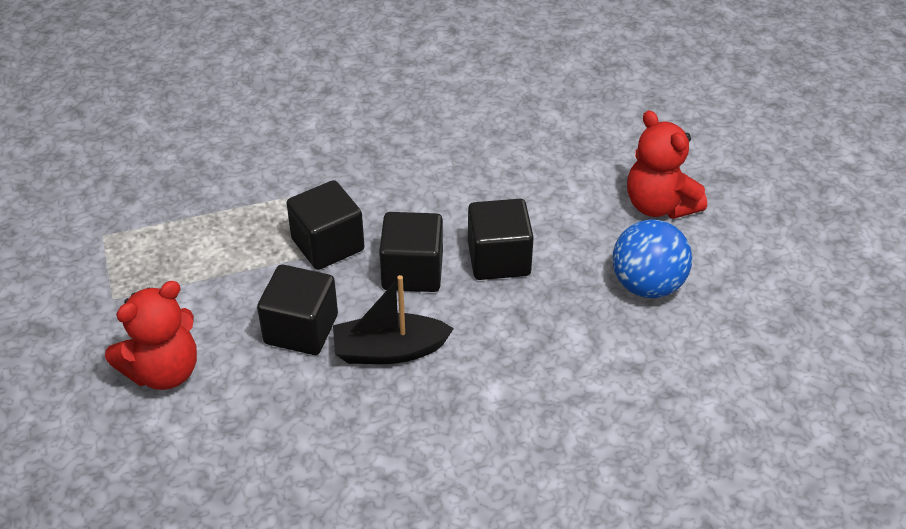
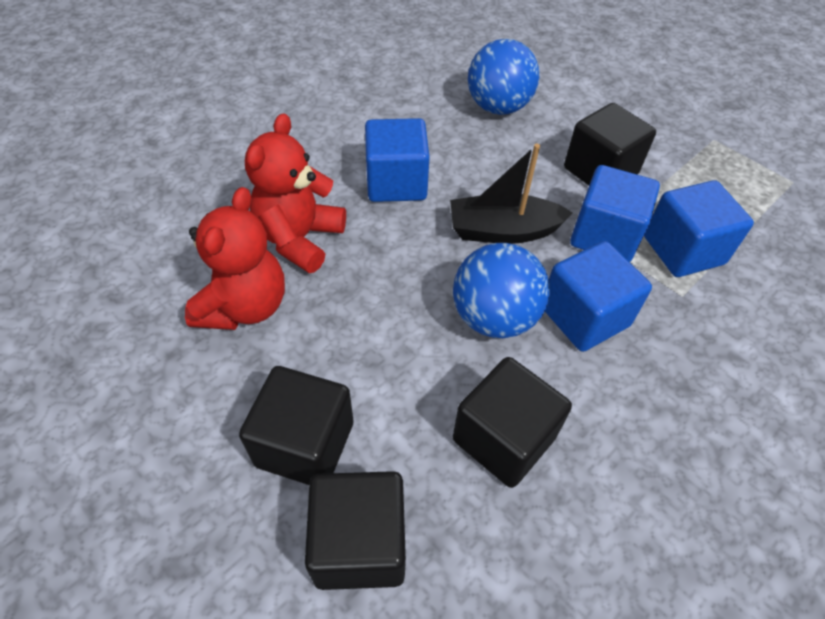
blue ball: [612,219,692,298] = 1 -> [453,243,550,338] [468,39,539,115] = 2
blue cube: none = 0 -> [365,118,430,202] [545,241,652,352] [570,165,660,262] [644,180,754,277] = 4

